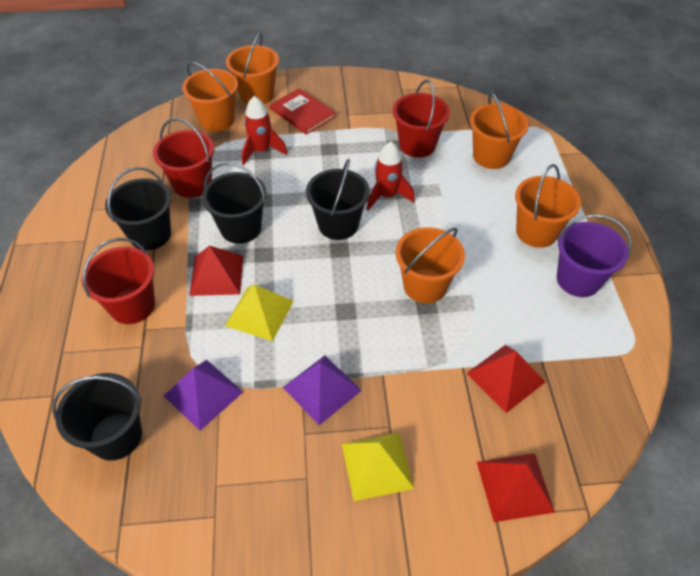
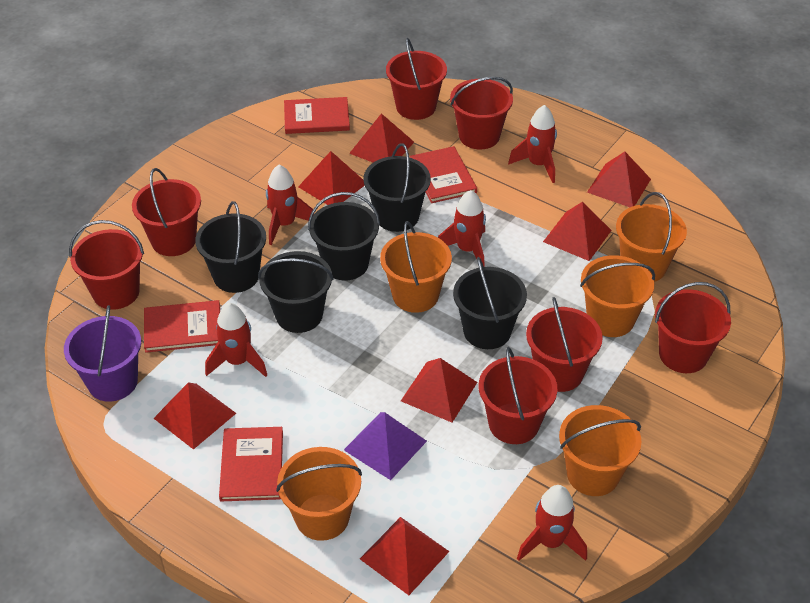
black bucket: [52,373,142,461] [105,167,171,250] [202,162,267,244] [306,159,370,240] = 4 -> [195,201,266,293] [258,251,334,333] [308,192,380,280] [364,143,431,232] [453,257,527,349] = 5
purple pyramid: [164,360,243,431] [283,355,362,425] = 2 -> [344,412,427,480] = 1
red book: [270,88,336,135] = 1 -> [144,300,220,353] [219,427,283,501] [284,97,350,134] [410,146,477,203] = 4
red bucket: [82,238,155,324] [153,118,214,198] [392,80,450,158] = 3 -> [69,220,144,310] [132,168,201,256] [386,38,447,120] [450,77,513,149] [479,347,557,444] [526,297,603,392] [655,282,731,373] = 7
red pyramid: [189,246,243,296] [467,345,545,413] [477,453,555,522] = 3 -> [153,382,236,450] [298,151,365,205] [349,113,414,163] [360,517,450,595] [401,358,477,422] [543,202,612,261] [587,152,651,207] = 7
red rocket: [242,96,288,165] [367,141,415,210] = 2 -> [205,303,267,377] [266,164,313,245] [438,190,486,266] [508,105,557,183] [517,485,587,561] = 5
yellow pyramid: [225,285,294,341] [342,433,414,501] = 2 -> none = 0

